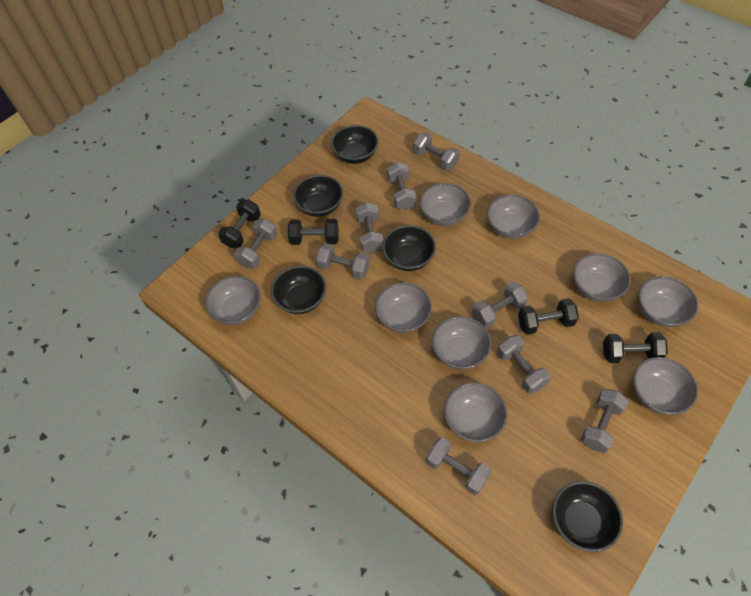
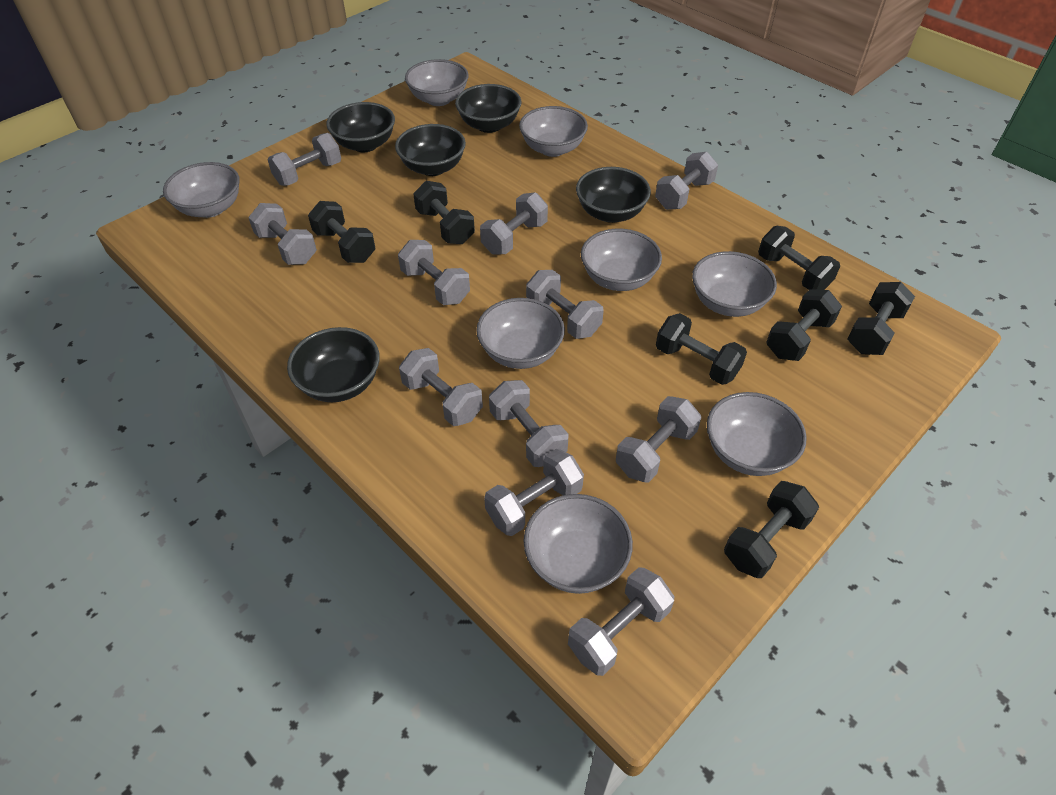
black dumbbell: [218,199,261,248] [288,219,339,245] [518,298,579,335] [603,332,668,363] = 4 -> [308,201,375,263] [413,181,475,244] [656,313,747,385] [724,481,819,578] [758,226,840,290] [766,289,842,361] [847,282,915,355] = 7
grey bowl: [205,276,261,325] [375,283,432,333] [419,183,471,226] [432,316,491,370] [444,383,507,442] [487,195,540,239] [573,253,630,302] [633,357,698,415] [638,276,698,327] = 9 -> [163,162,240,218] [405,59,469,106] [476,298,565,369] [519,106,588,157] [524,494,633,594] [581,229,662,291] [692,251,777,317] [707,392,807,476] = 8
grey dumbbell: [234,219,277,268] [315,243,370,280] [356,202,383,253] [387,162,416,210] [413,132,460,171] [426,437,491,495] [472,282,528,329] [497,335,551,394] [581,389,629,453] = 9 -> [248,203,317,265] [268,133,341,186] [398,240,470,305] [399,348,483,426] [480,192,548,255] [484,449,584,536] [489,380,569,467] [526,270,604,339] [568,567,674,676] [616,396,701,482] [655,152,718,210] = 11

